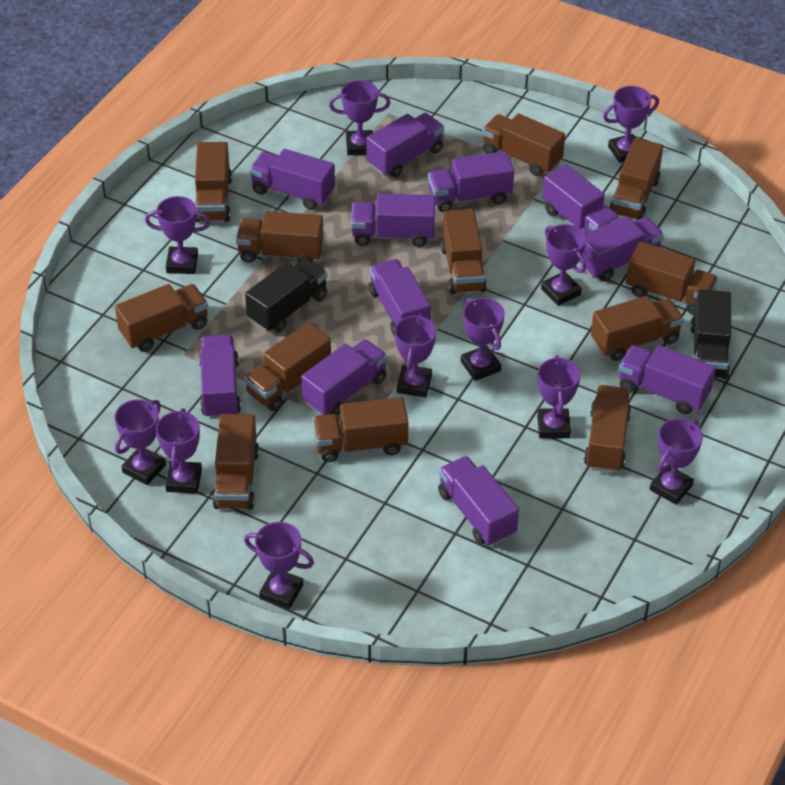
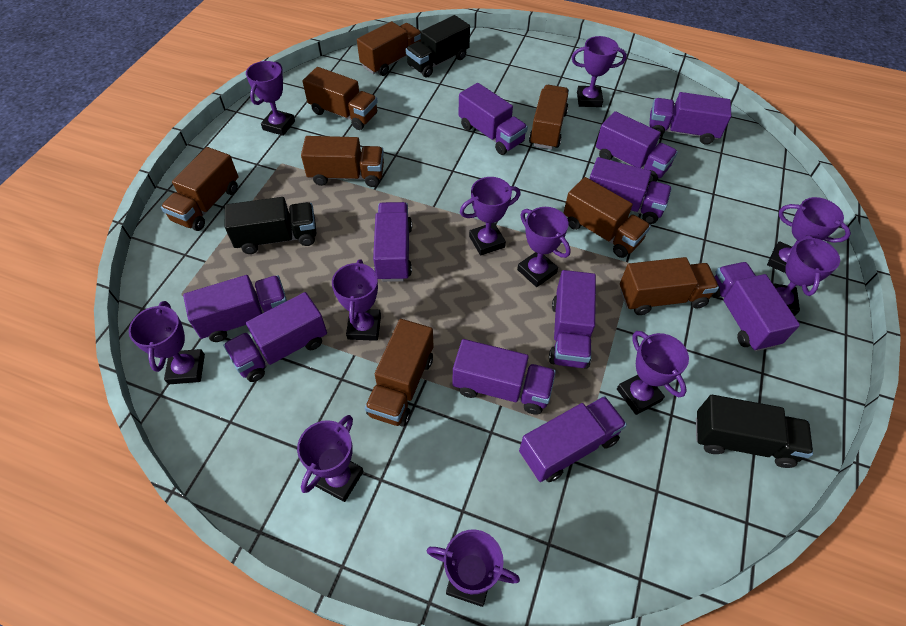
black truck: [245,258,328,333] [690,289,731,380] = 2 -> [225,197,316,254] [405,15,470,78] [696,395,813,468] = 3
brown truck: [115,284,208,352] [195,142,232,222] [212,414,259,510] [236,211,324,263] [244,322,331,411] [313,397,408,462] [441,209,487,295] [482,114,565,176] [584,385,631,473] [591,296,684,361] [609,138,663,220] [626,242,718,315] = 12 -> [161,147,239,231] [301,136,384,187] [303,67,378,130] [357,21,421,76] [365,319,433,427] [529,85,569,150] [563,177,651,258] [620,257,719,315] = 8

